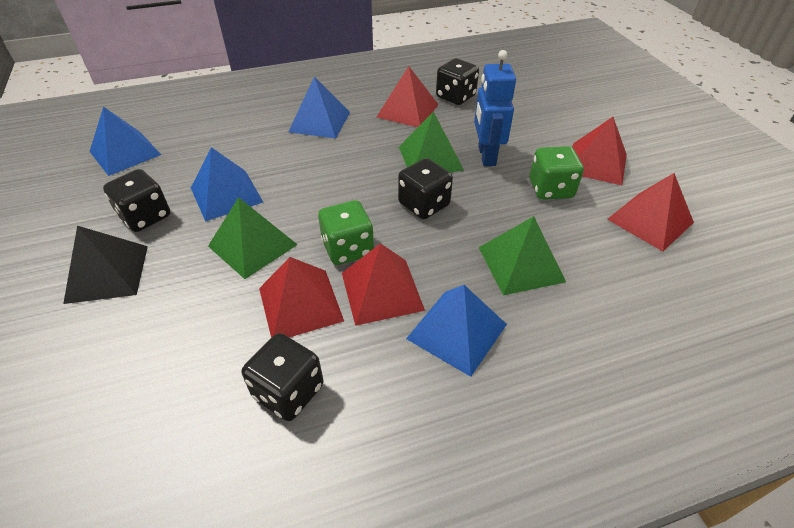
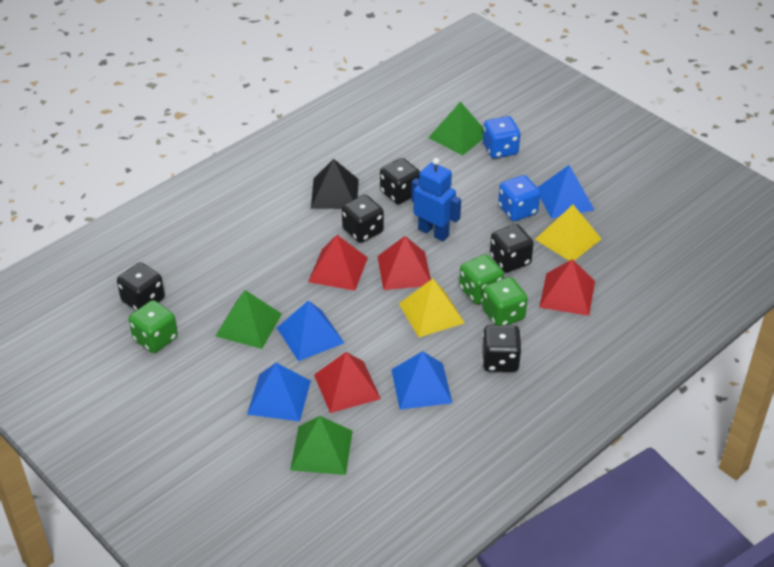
black dice: [103,169,170,232] [242,333,324,421] [398,158,453,219] [436,58,479,105] = 4 -> [117,262,165,311] [342,195,384,243] [380,158,420,204] [482,325,522,372] [490,224,534,273] = 5
blue dice: none = 0 -> [483,116,520,159] [498,175,540,221] = 2
green dice: [318,200,374,265] [530,146,584,200] = 2 -> [129,300,178,353] [459,254,504,305] [482,277,528,325] = 3
red pyramid: [259,257,344,337] [342,243,425,326] [377,66,439,127] [572,117,627,185] [607,173,694,251] = 5 -> [308,235,368,291] [314,352,381,413] [377,236,431,290] [539,259,595,316] = 4
yellow pyramid: none = 0 -> [399,278,465,337] [535,205,601,261] = 2

